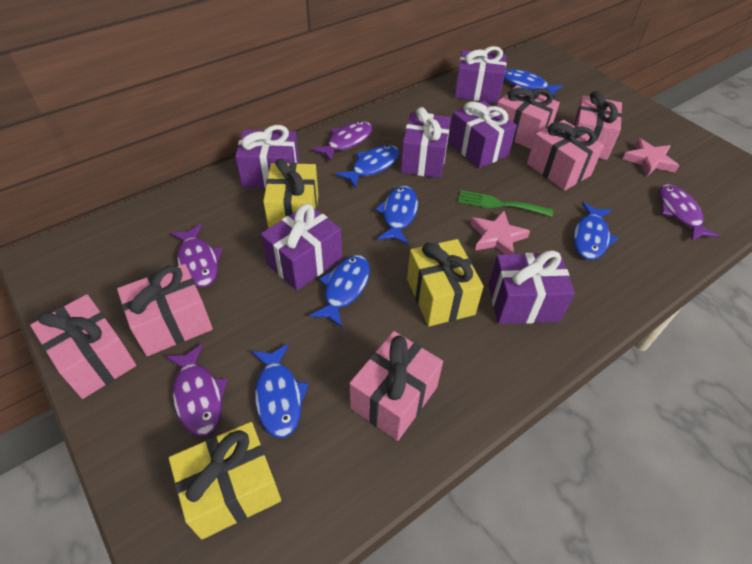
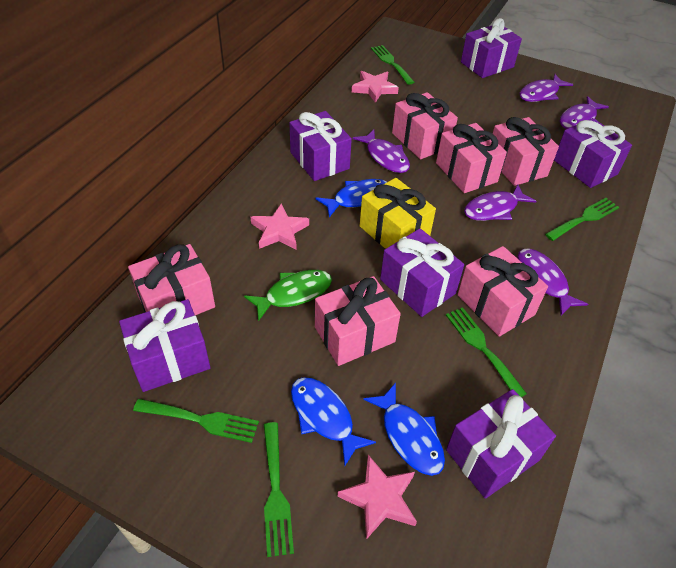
blue fish: [251,344,309,438] [309,255,370,328] [335,145,399,187] [375,186,418,244] [504,69,563,97] [573,202,618,260] = 6 -> [291,377,376,466] [316,179,387,217] [363,383,445,476] = 3
green fish: none = 0 -> [244,270,332,321] = 1
green fork: [458,190,553,217] = 1 -> [133,399,259,443] [264,422,294,557] [371,45,415,85] [446,307,527,397] [545,198,619,241] = 5
pink star: [471,211,530,254] [623,138,679,176] = 2 -> [251,204,309,250] [337,455,417,540] [352,71,399,103] = 3
purple fish: [165,343,227,436] [170,224,222,287] [311,121,372,162] [659,184,720,241] = 4 -> [353,130,410,173] [464,184,536,221] [518,248,588,316] [519,74,573,102] [560,96,609,129] = 5
yellow gift: [169,422,281,540] [263,158,318,228] [407,239,484,326] = 3 -> [360,178,436,249] = 1

